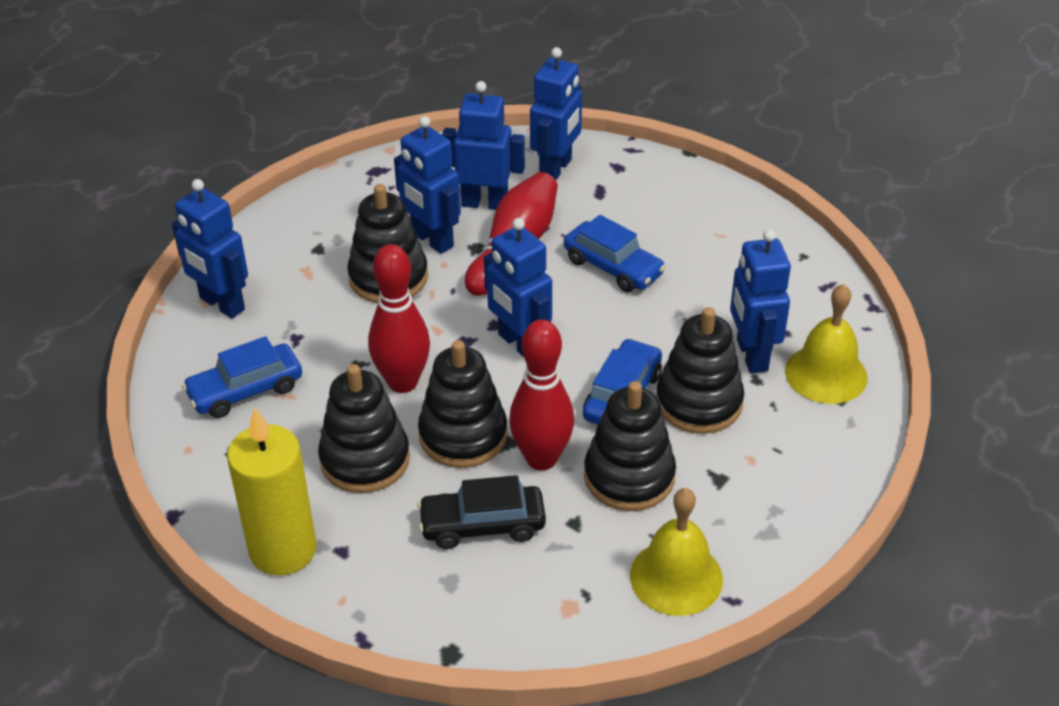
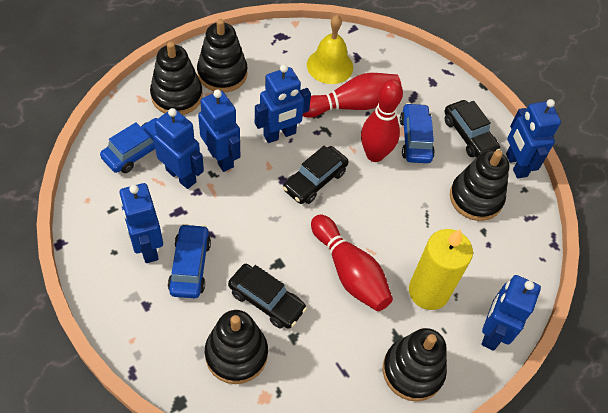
black car: [417,475,546,549] = 1 -> [228,264,307,329] [283,146,349,204] [444,100,500,158] = 3
yellow bell: [630,488,723,616] [785,284,868,404] = 2 -> [307,15,353,84] = 1

